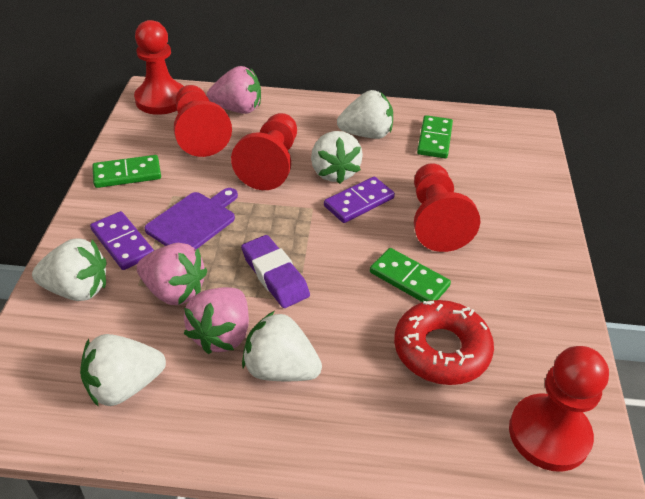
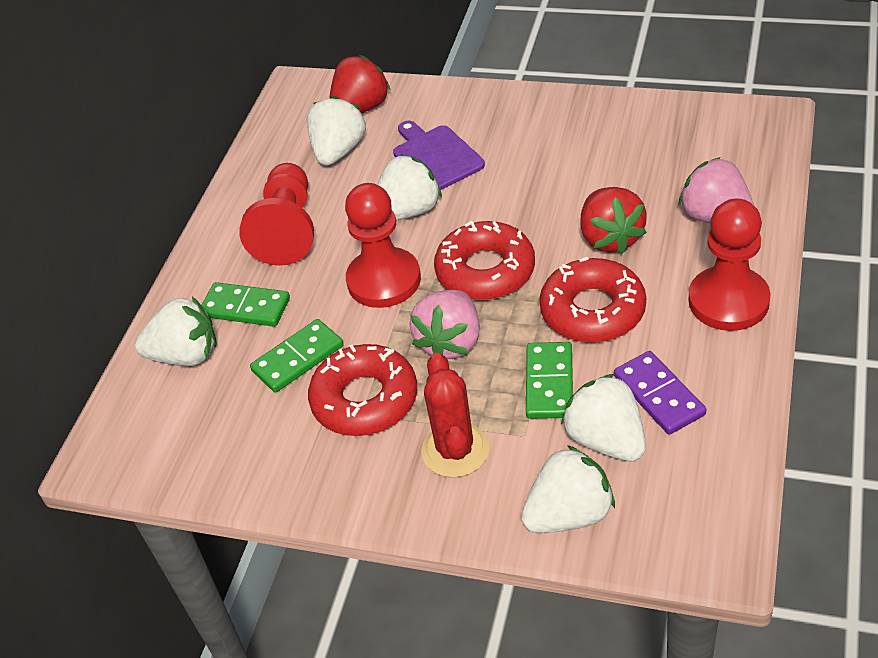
pink strawberry: [137,243,207,305] [184,287,249,354] [207,66,261,114] = 3 -> [410,290,480,359] [679,157,754,223] = 2
purple domino: [90,211,154,270] [324,177,395,223] = 2 -> [614,351,706,435] = 1
purple eraser: [241,235,310,308] = 1 -> none = 0
red cactus: none = 0 -> [421,353,489,478] = 1
red donut: [394,300,494,385] = 1 -> [308,344,417,436] [434,221,535,300] [539,257,646,343] = 3
red pawn: [134,20,184,115] [174,85,232,157] [231,113,297,190] [414,163,480,252] [509,346,609,472] = 5 -> [239,163,314,266] [345,183,421,308] [688,198,771,331] = 3
red strawberry: none = 0 -> [329,55,390,113] [580,187,647,254] = 2

